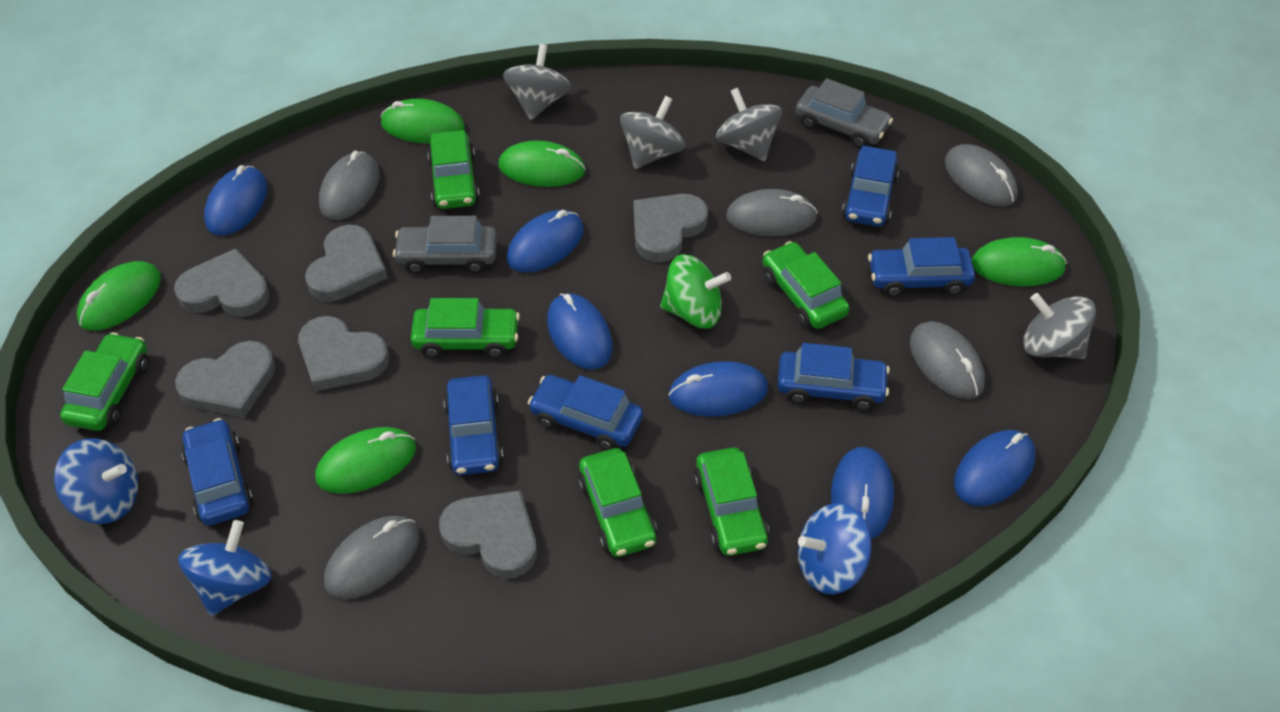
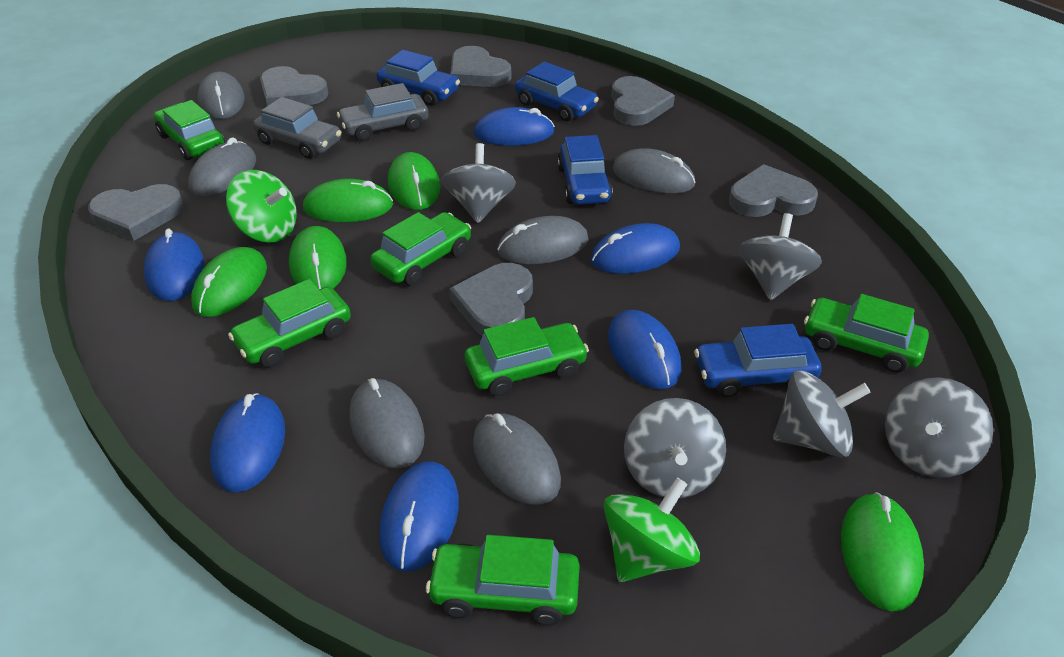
blue car: [181,418,254,526] [443,375,503,475] [528,375,643,450] [777,343,890,411] [842,146,899,227] [868,237,975,297] = 6 -> [377,50,460,106] [515,62,599,122] [557,135,613,205] [694,324,822,397] = 4
blue spinning top: [54,438,138,524] [178,520,272,616] [798,503,872,594] = 3 -> none = 0
green spinning top: [660,254,731,328] = 1 -> [226,170,297,243] [604,478,700,582] = 2
grey mouse: [319,151,380,220] [324,516,420,599] [726,189,818,236] [910,321,985,399] [945,144,1018,206] = 5 -> [188,137,256,197] [197,71,245,119] [349,378,425,469] [473,413,561,505] [497,216,589,264] [613,149,696,194] = 6
grey spinning top: [503,44,572,120] [620,96,685,169] [716,87,782,161] [1023,293,1096,359] = 4 -> [442,143,516,223] [624,398,726,498] [739,213,822,300] [773,370,871,457] [885,377,993,477] = 5

